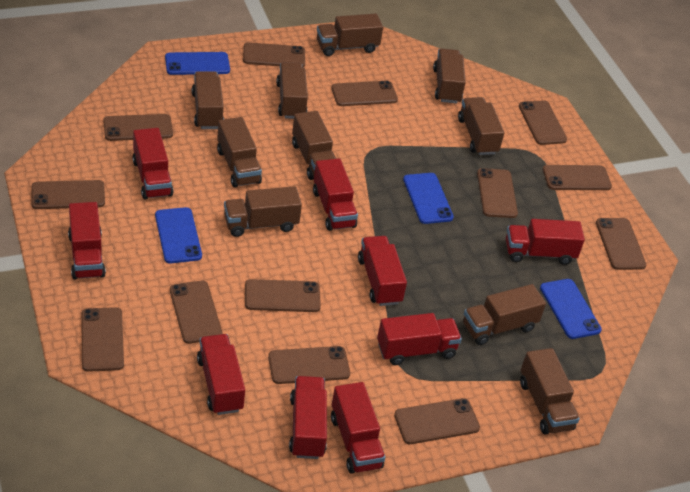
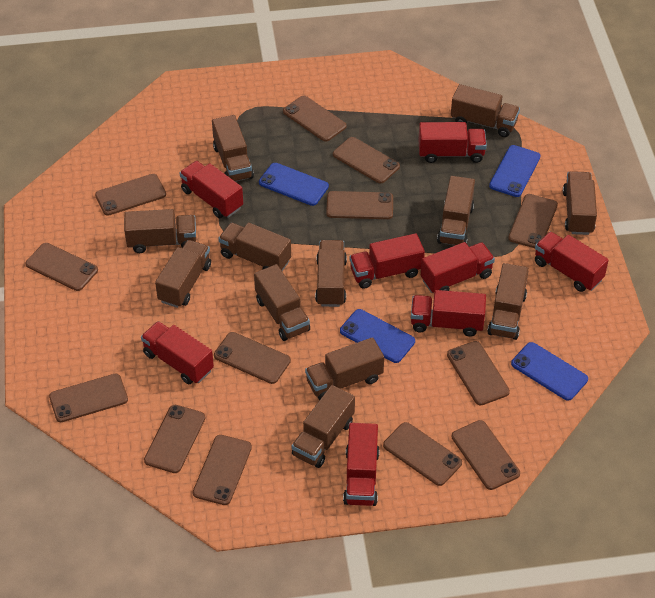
brown truck: [192,71,224,129] [217,117,262,187] [224,186,302,237] [276,62,308,119] [292,111,336,180] [317,14,383,56] [433,48,466,103] [458,97,504,155] [463,284,546,345] [520,348,580,434] = 10 -> [124,209,196,253] [155,240,211,308] [212,115,254,181] [218,222,291,271] [254,264,310,341] [292,385,355,468] [305,337,384,400] [315,240,347,307] [437,176,475,245] [451,84,520,137] [487,263,529,340] [563,171,597,235] = 12
red truck: [68,202,106,280] [132,128,173,199] [197,334,245,415] [289,376,327,459] [313,158,358,231] [331,382,385,474] [358,236,407,306] [377,313,462,365] [506,219,585,265] = 9 -> [141,321,214,384] [180,161,243,218] [343,423,380,506] [349,233,425,289] [411,290,486,337] [418,122,487,163] [421,242,495,293] [535,232,609,292] = 8

